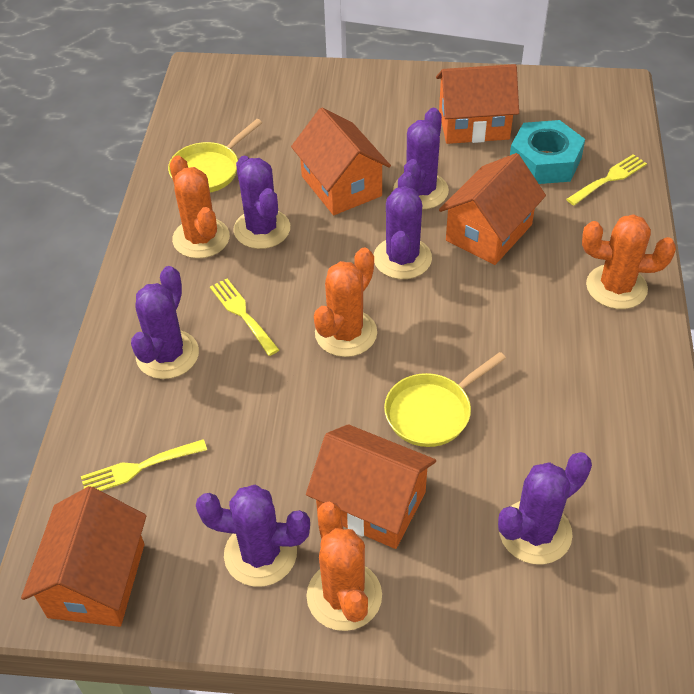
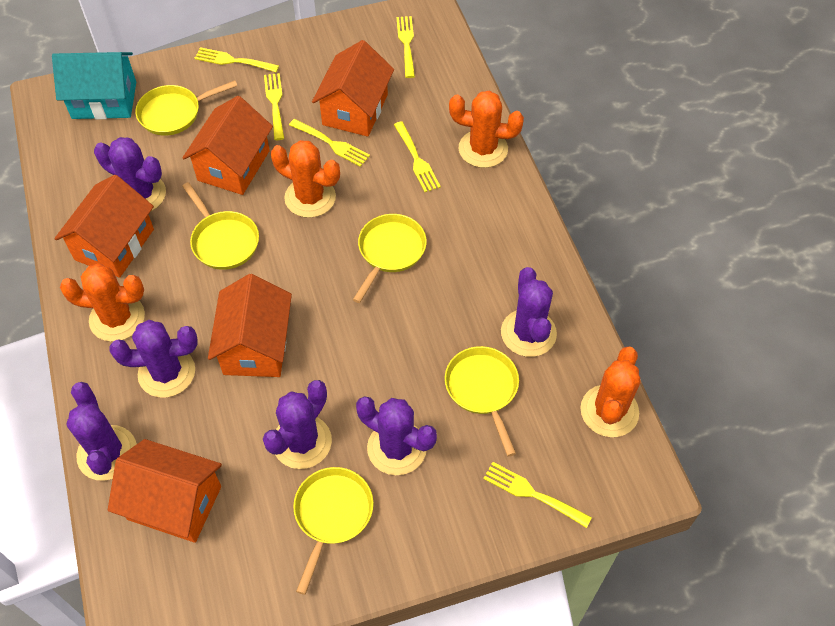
turquoise house: none = 0 -> [52,52,136,119] = 1
turquoise nut: [510,120,585,184] = 1 -> none = 0
yellow fork: [81,439,207,491] [210,279,279,356] [566,154,647,205] = 3 -> [194,47,279,72] [264,73,284,140] [289,119,370,167] [394,121,441,192] [396,16,415,78] [483,462,592,528] = 6
yellow pan: [168,119,262,193] [384,352,506,447] = 2 -> [135,80,237,135] [182,182,259,270] [293,467,374,595] [353,214,427,303] [445,346,519,456] = 5

